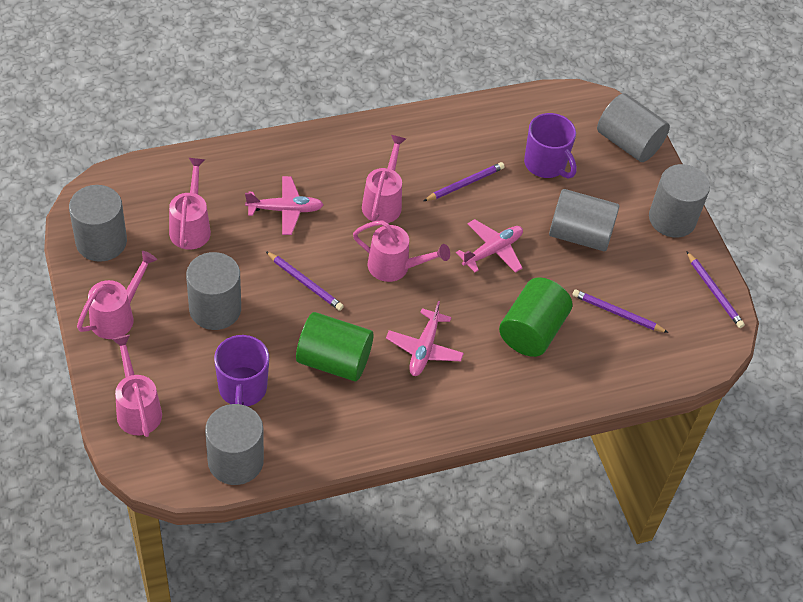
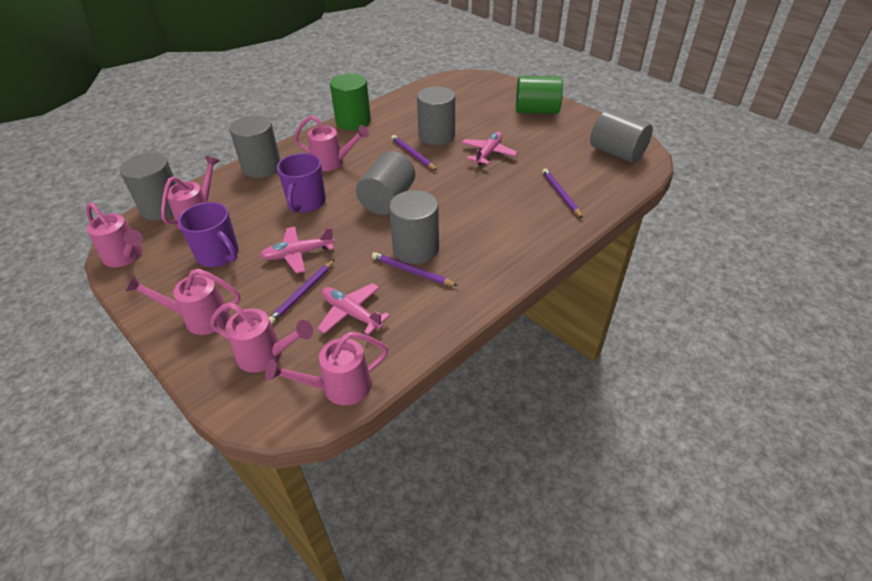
pink watering can: [77,251,157,339] [112,335,162,437] [169,158,211,250] [353,220,450,282] [362,135,406,223] = 5 -> [86,202,143,267] [125,269,240,335] [161,155,220,230] [210,302,313,373] [265,332,388,406] [294,115,369,171] = 6

